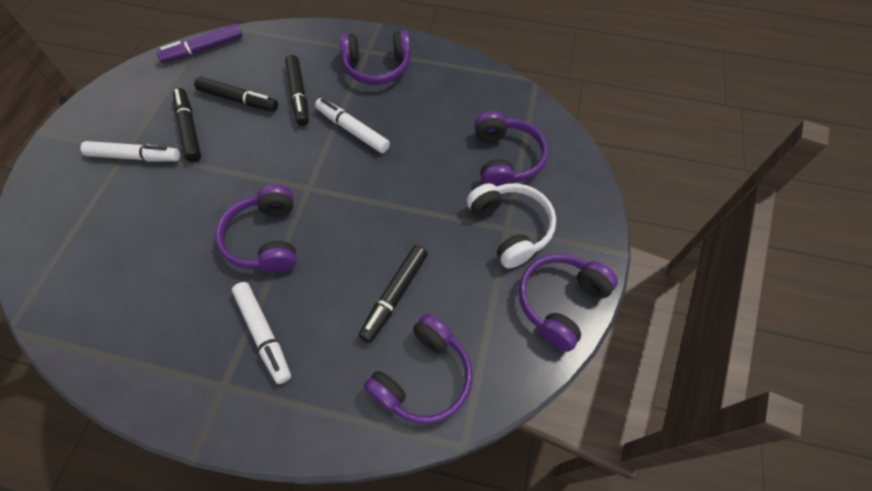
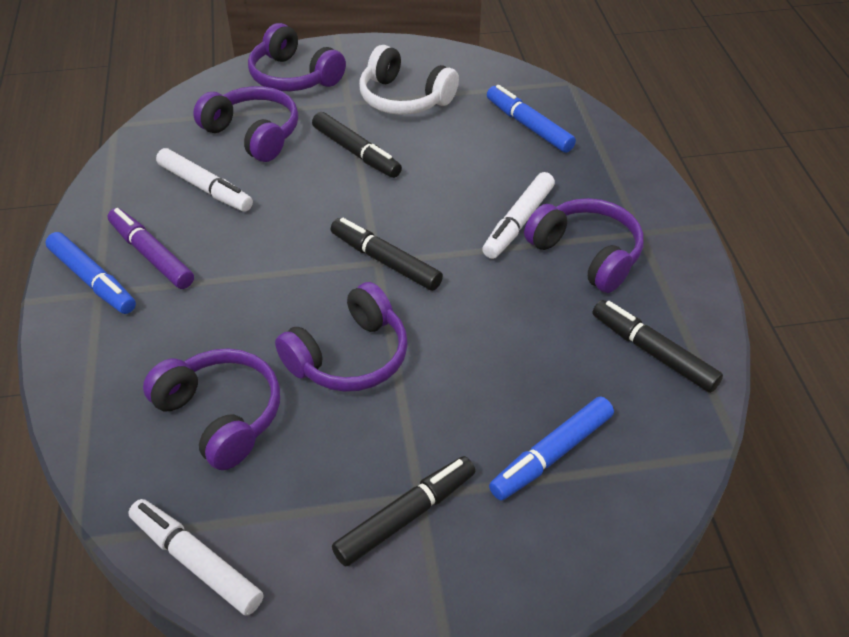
blue marker: none = 0 -> [45,232,136,314] [487,85,576,153] [489,396,614,500] = 3

